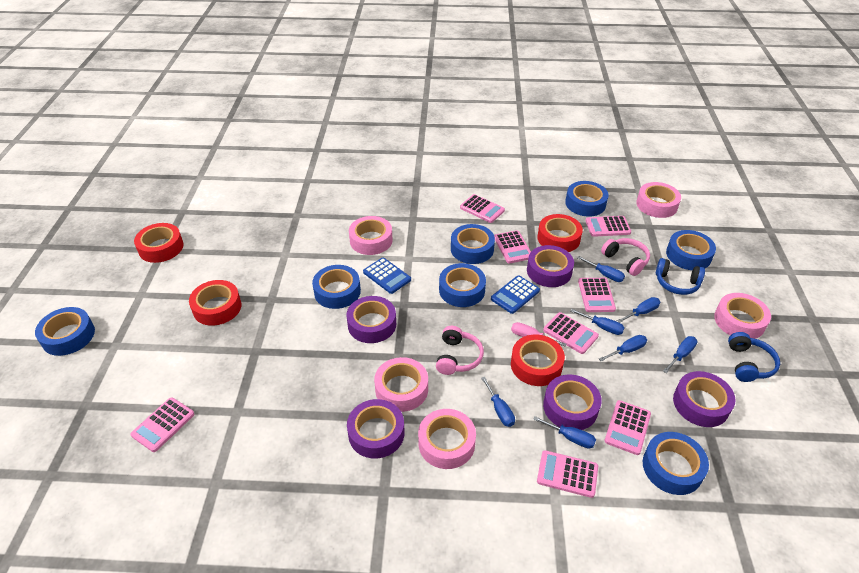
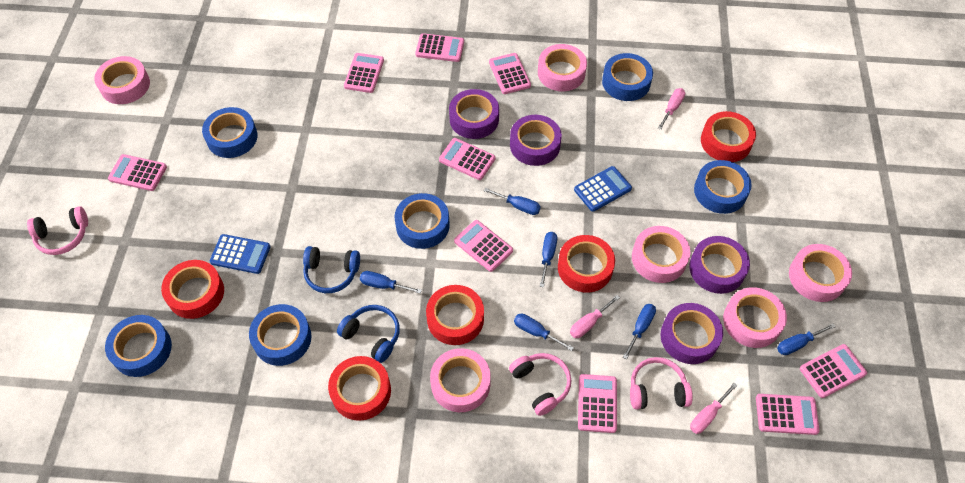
blue screwdriver: [481,377,515,427] [533,416,596,449] [570,309,625,335] [577,256,625,282] [599,335,647,361] [617,297,660,323] [663,336,697,373] = 7 -> [360,271,422,294] [484,188,541,215] [514,314,574,351] [540,232,557,287] [623,304,656,359] [777,323,836,355] = 6
blue tape: [35,307,95,356] [312,265,361,309] [439,263,486,307] [451,224,495,264] [565,181,609,217] [643,432,709,495] [666,230,716,270] = 7 -> [105,315,172,377] [202,107,257,158] [249,304,312,366] [395,193,450,249] [602,53,653,101] [694,160,752,214] = 6
pink calculator: [130,397,194,452] [460,194,505,223] [494,230,531,263] [537,450,598,498] [543,312,599,354] [578,278,616,312] [586,216,631,237] [605,400,651,455] = 8 -> [108,154,167,191] [344,53,384,93] [415,33,464,62] [439,138,495,180] [454,220,513,272] [489,53,531,94] [578,374,617,433] [756,394,820,435] [800,344,867,398] = 9
pink headphones: [436,326,484,375] [601,238,650,276] = 2 -> [27,206,88,255] [509,353,571,416] [630,357,693,409] = 3
pink screwdriver: [511,322,566,347] = 1 -> [570,295,620,338] [658,88,685,130] [690,383,738,434] = 3
pink tape: [349,216,393,255] [374,357,428,412] [418,409,476,469] [636,182,681,218] [714,293,771,339] = 5 -> [94,56,150,104] [430,348,491,412] [538,44,587,91] [632,226,690,283] [723,287,787,348] [789,244,852,302] = 6
purple tape: [346,296,396,343] [347,399,405,458] [527,245,574,287] [543,375,602,430] [673,371,735,427] = 5 -> [449,89,499,139] [510,115,562,166] [661,303,723,364] [689,236,750,294] = 4
red tape: [134,223,184,263] [189,280,241,326] [511,335,565,386] [537,214,583,252] = 4 -> [161,260,224,319] [328,356,391,421] [426,285,484,345] [558,235,615,292] [701,111,756,162] = 5

